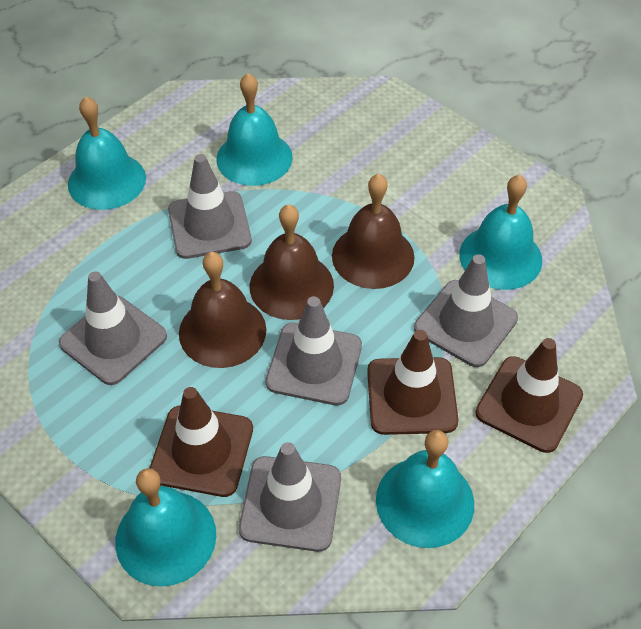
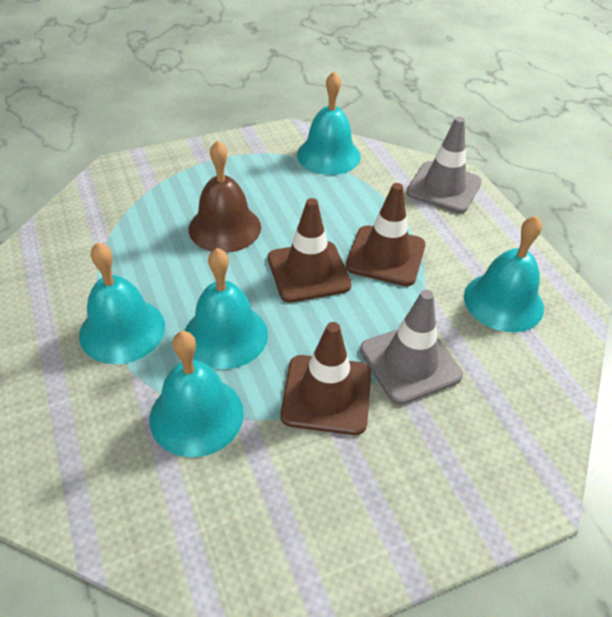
brown bell: [179,252,266,368] [250,204,334,320] [332,174,414,289] = 3 -> [189,140,261,253] = 1
grey traffic cone: [59,271,167,385] [168,154,252,259] [239,442,341,552] [266,296,362,405] [414,254,518,367] = 5 -> [360,290,463,405] [406,117,482,213] = 2

